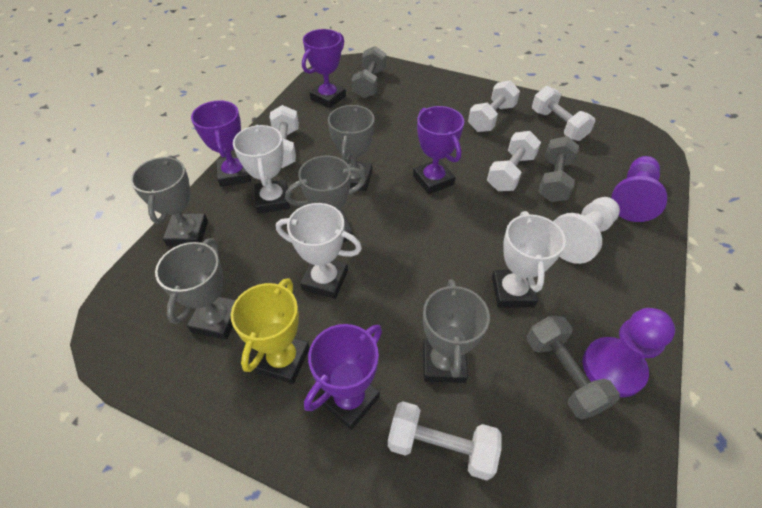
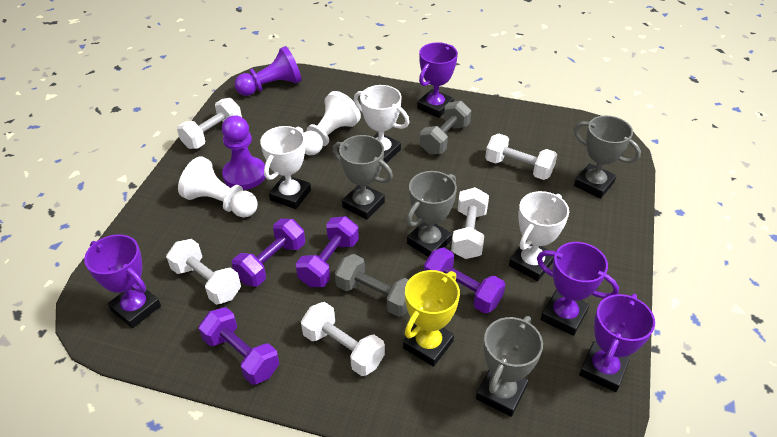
grey dumbbell: [352,46,386,98] [527,316,620,419] [538,136,579,202] = 3 -> [335,254,409,317] [420,101,471,155] = 2
grey trophy: [130,155,208,246] [155,238,236,340] [285,156,366,242] [328,105,375,191] [423,279,490,383] = 5 -> [333,135,393,220] [407,171,457,257] [476,316,543,417] [574,115,641,199] = 4
purple dumbbell: none = 0 -> [199,307,279,385] [232,219,305,286] [296,216,359,287] [424,247,505,314] = 4
white pawn: [553,197,620,264] = 1 -> [178,156,258,218] [304,91,361,155] = 2

